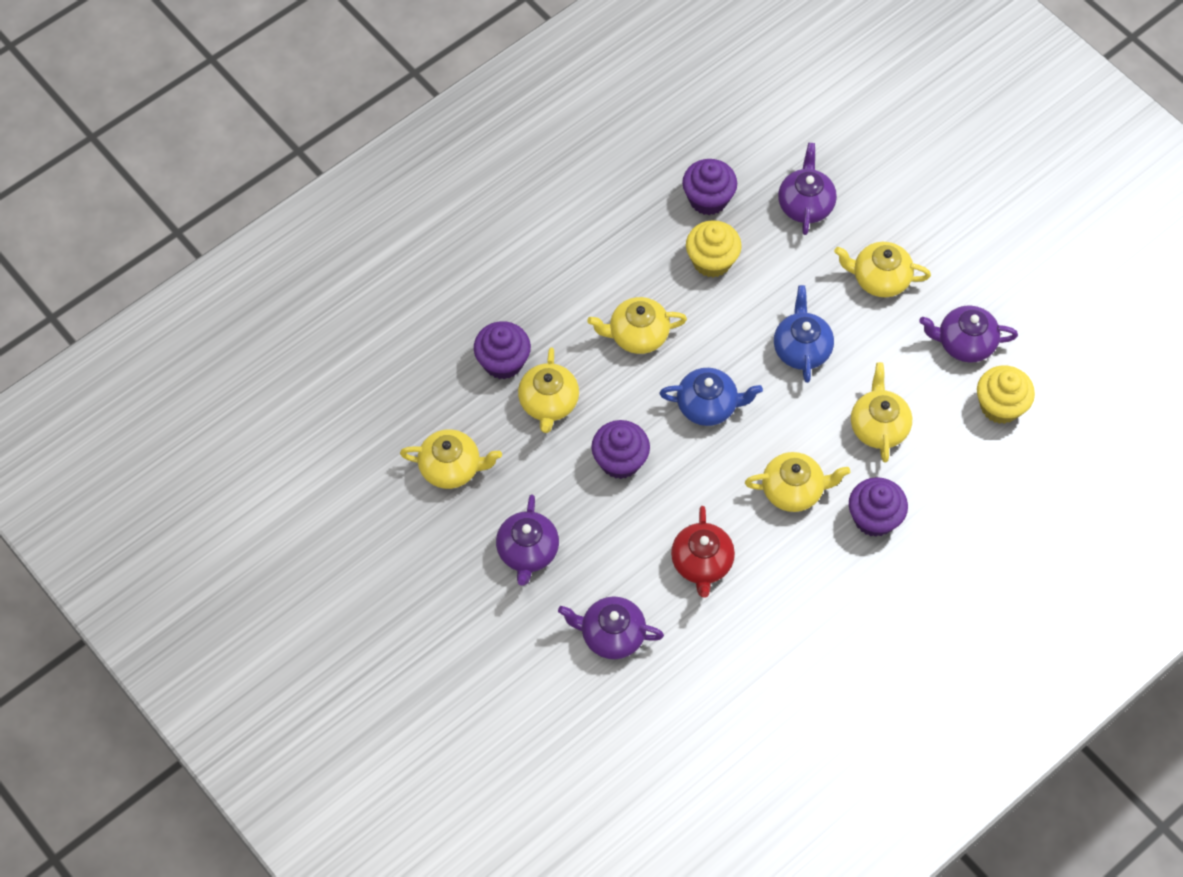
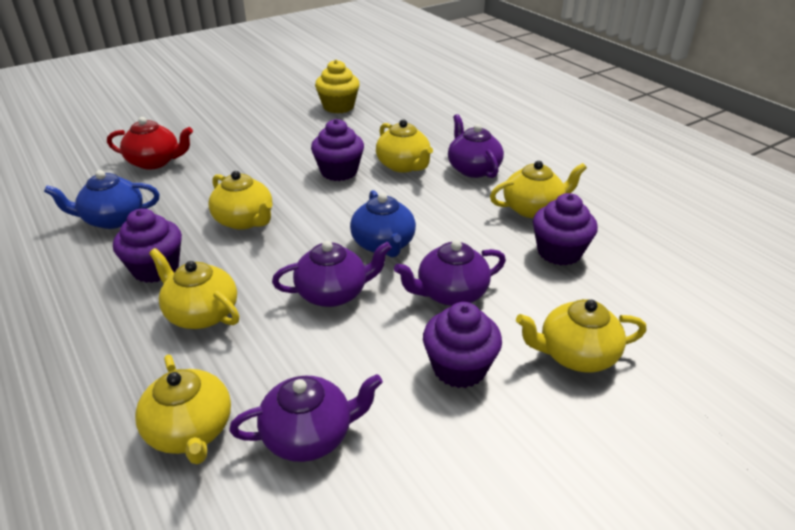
yellow cupcake: [686,220,742,277] [977,365,1035,424] = 2 -> [315,60,360,113] = 1

